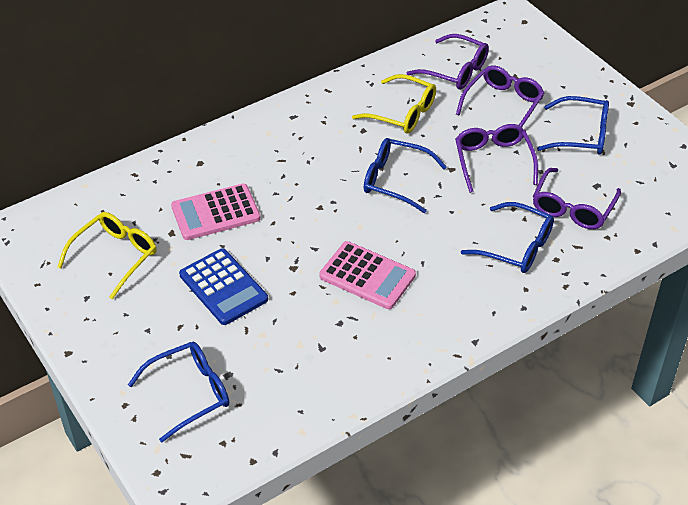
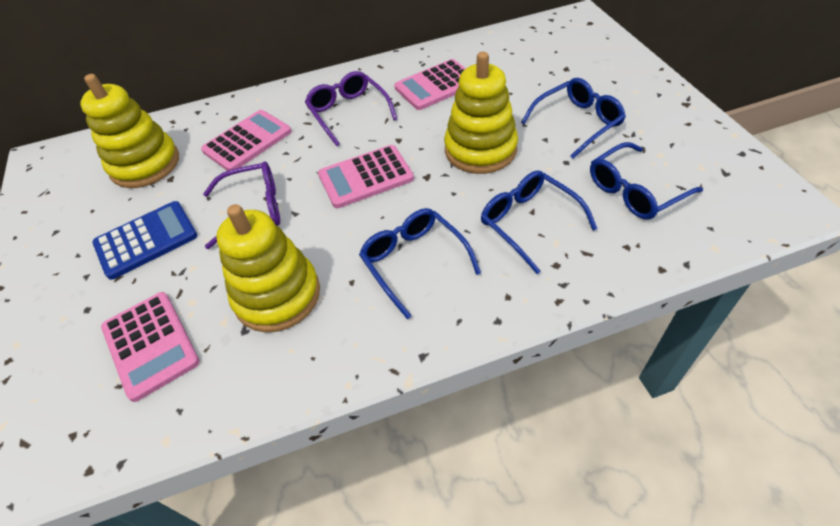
pink calculator: [171,183,261,240] [319,241,416,309] = 2 -> [101,292,200,402] [201,110,292,171] [318,145,414,208] [395,59,466,110] = 4
purple glasses: [407,34,489,90] [455,124,538,193] [456,65,544,127] [533,168,621,229] = 4 -> [203,162,280,249] [305,71,397,146] = 2
yellow glasses: [57,212,157,300] [352,74,436,133] = 2 -> none = 0
yellow stacking toy: none = 0 -> [80,74,179,188] [216,204,320,333] [444,52,518,174] = 3

